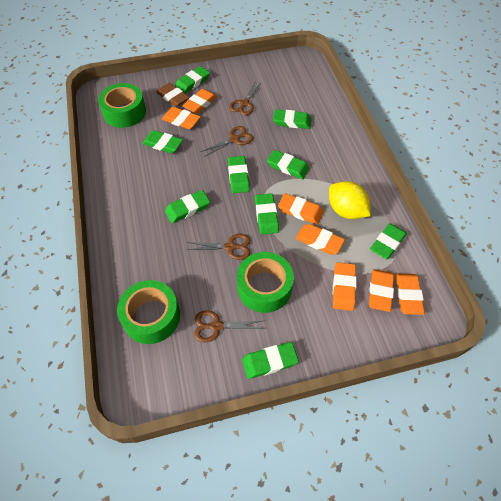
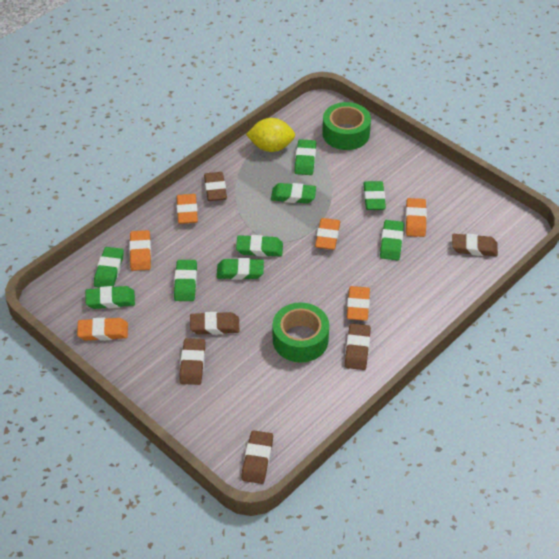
brown eraser: [156,83,190,107] = 1 -> [179,338,205,385] [190,312,239,335] [204,172,227,201] [241,430,273,484] [345,324,371,370] [452,234,498,256] = 6
brown scissors: [187,234,250,260] [194,310,265,342] [200,126,253,157] [229,81,262,115] = 4 -> none = 0
green tape: [98,83,146,128] [117,280,180,344] [237,252,294,313] = 3 -> [273,302,329,362] [322,102,371,150] = 2
orange eraser: [162,107,201,129] [182,89,217,114] [278,193,324,225] [296,224,345,255] [333,262,357,311] [369,269,394,312] [395,273,425,315] = 7 -> [77,317,128,341] [129,230,151,271] [177,194,198,224] [315,218,340,250] [347,286,370,321] [405,198,427,237] = 6

